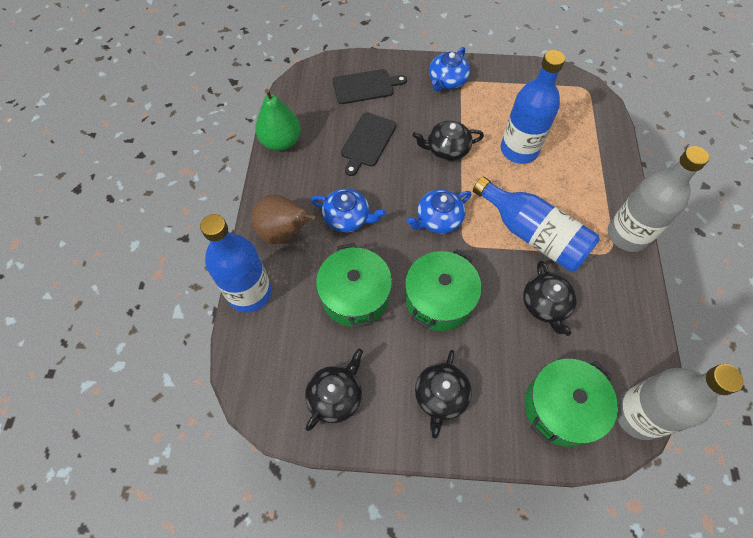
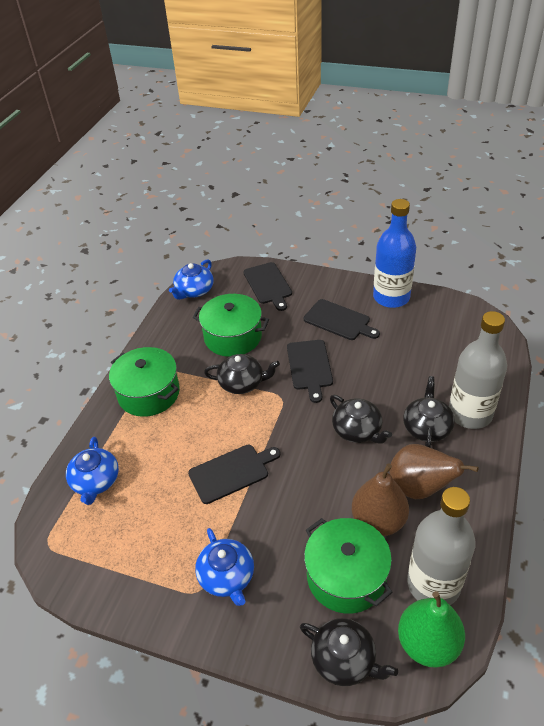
black cutting board: [333,69,407,104] [341,112,396,176] = 2 -> [188,445,281,504] [243,262,292,311] [287,340,333,403] [304,299,380,340] = 4
blue bottle: [200,214,272,313] [473,176,600,272] [501,50,565,164] = 3 -> [373,199,416,308] = 1
brown pear: [251,195,318,244] = 1 -> [352,463,409,536] [390,444,478,499] = 2

